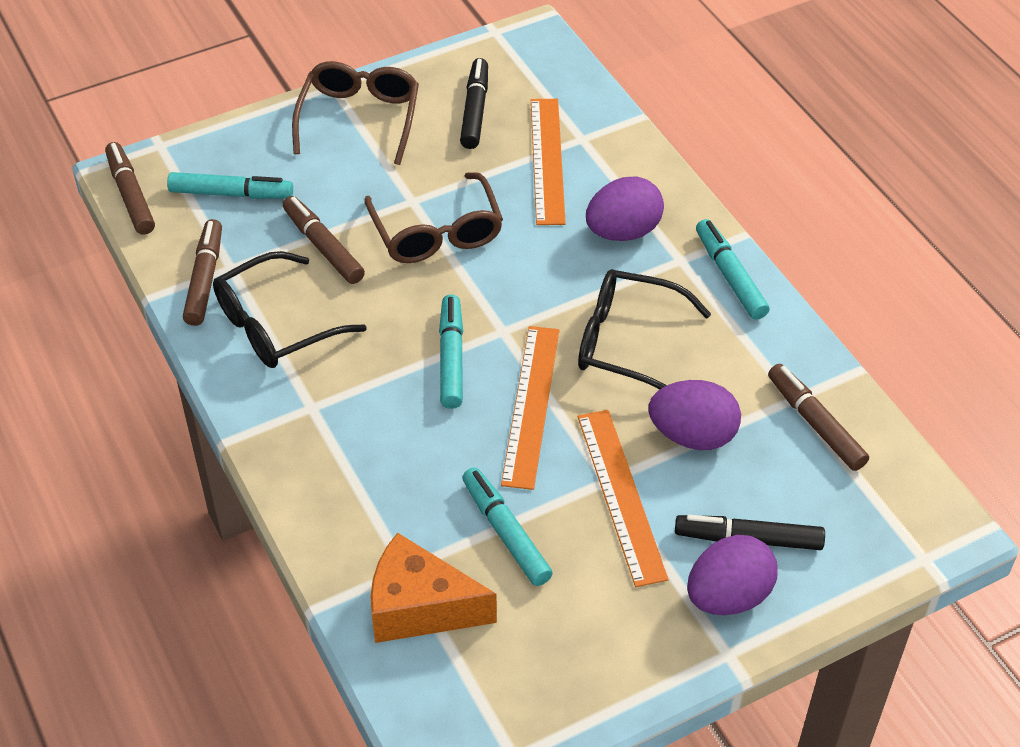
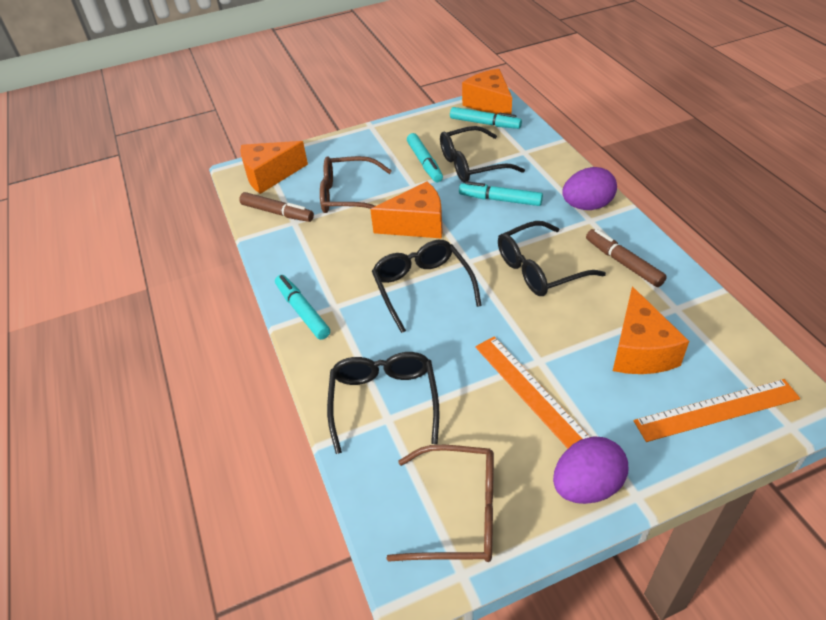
black glasses: [213,251,367,368] [578,269,711,389] = 2 -> [327,352,440,454] [372,240,482,333] [440,126,525,183] [498,221,606,296] = 4
black marker: [460,58,488,149] [675,515,825,550] = 2 -> none = 0
brown marker: [105,142,155,235] [183,219,222,326] [283,196,365,284] [768,364,869,471] = 4 -> [239,192,314,222] [586,229,667,287] = 2
orange cheese: [370,532,497,643] = 1 -> [240,141,308,194] [370,181,442,239] [462,69,512,114] [613,286,689,374] = 4
orange ruler: [501,326,559,490] [531,99,566,225] [578,410,669,587] = 3 -> [475,336,590,449] [634,379,800,442] = 2
purple egg: [586,176,664,241] [649,380,741,450] [687,535,778,615] = 3 -> [553,436,628,504] [562,167,617,210] = 2

